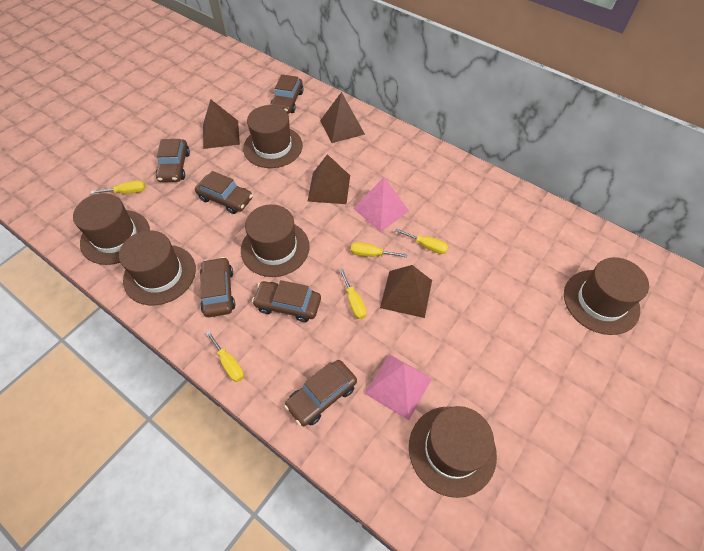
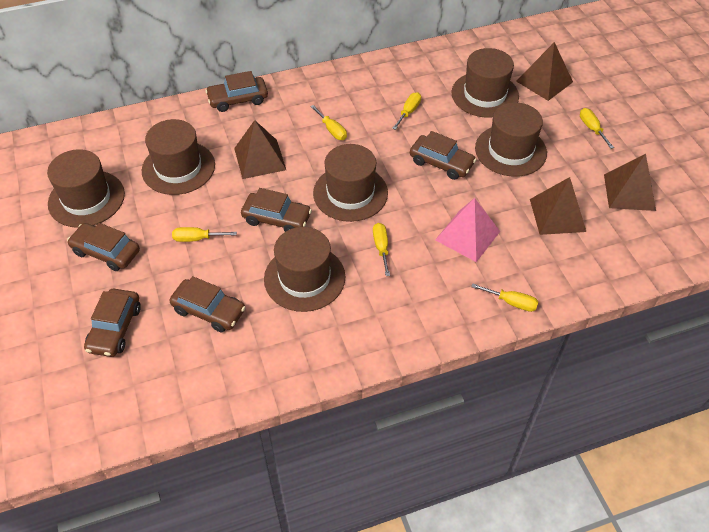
pink pyramid: [353,177,409,232] [365,354,432,420] = 2 -> [435,198,500,262] = 1
yellow screwdriver: [91,181,146,194] [206,331,244,382] [339,269,367,319] [351,242,407,257] [395,229,449,254] = 5 -> [172,227,237,242] [310,105,347,140] [373,223,390,276] [392,92,421,130] [471,283,538,312] [580,108,614,149] = 6

